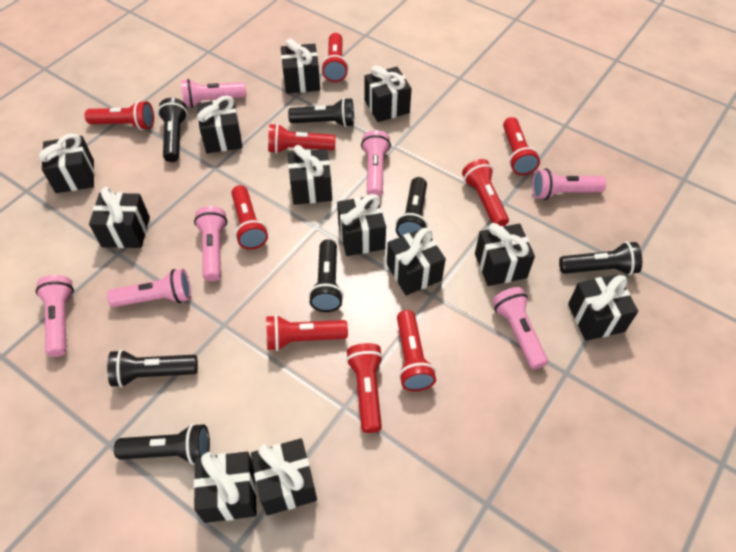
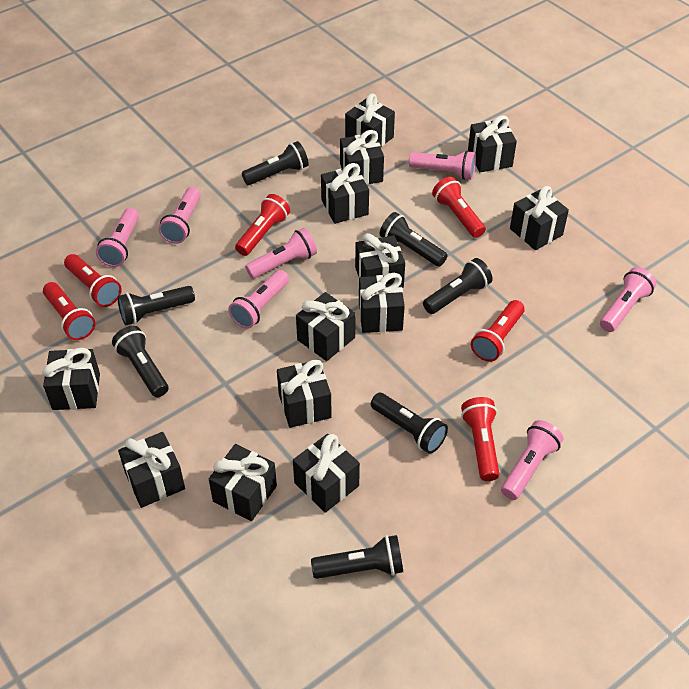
black gift: [39,133,95,193] [89,187,150,248] [194,452,257,523] [197,95,242,153] [251,438,317,515] [281,38,320,94] [288,145,332,205] [337,194,386,256] [364,65,412,122] [387,228,446,295] [475,223,535,286] [568,274,638,341] = 12 -> [42,348,100,410] [118,432,185,508] [209,444,277,521] [277,359,332,428] [293,434,360,513] [296,292,356,361] [321,163,369,224] [340,130,384,185] [345,94,395,147] [355,233,405,288] [359,273,405,333] [468,115,517,172] [510,186,569,250] = 13
red flashlight: [85,100,154,130] [231,185,268,250] [266,315,348,351] [268,123,336,154] [321,33,349,82] [346,343,383,433] [397,310,436,391] [462,159,509,227] [503,117,540,175] = 9 -> [43,282,95,340] [64,254,122,307] [235,194,290,256] [432,177,486,238] [461,397,499,481] [471,300,525,362] = 6

